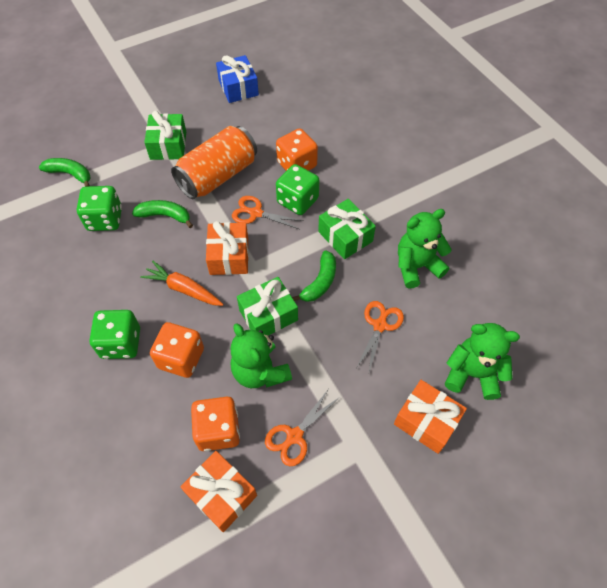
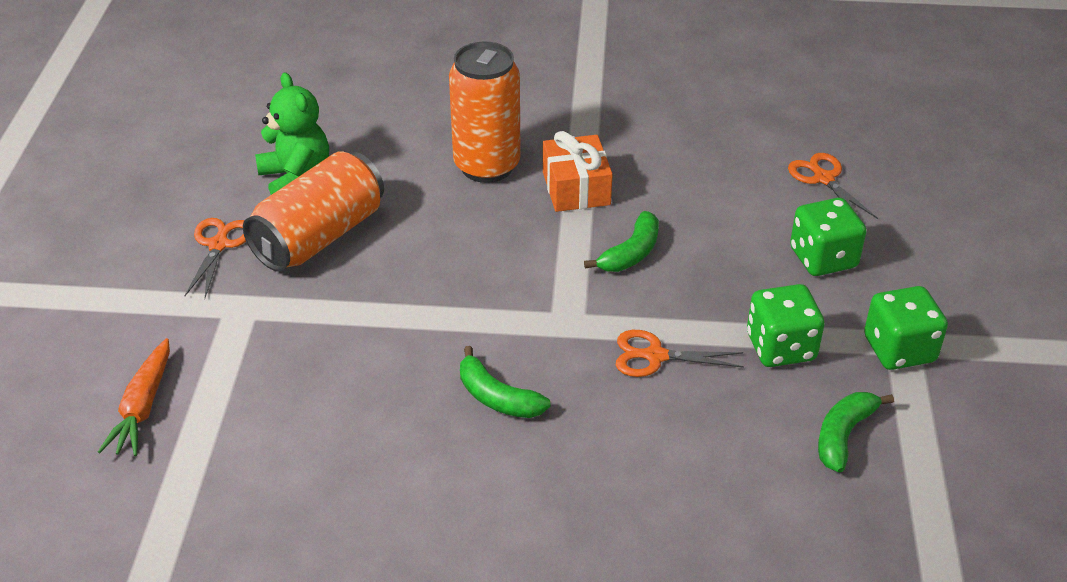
blue gift: [216,55,259,103] = 1 -> none = 0
green gift: [144,111,186,160] [237,277,298,336] [318,199,376,259] = 3 -> none = 0
green teddy bear: [231,323,292,388] [398,209,452,289] [445,323,520,400] = 3 -> [255,72,329,195] = 1
orange can: [171,126,257,199] = 1 -> [243,151,384,272] [449,41,521,183] = 2
orange dice: [150,322,204,378] [191,397,240,451] [276,128,318,171] = 3 -> none = 0
orange gift: [180,451,257,532] [206,221,249,275] [394,380,467,454] = 3 -> [543,131,613,212] = 1

